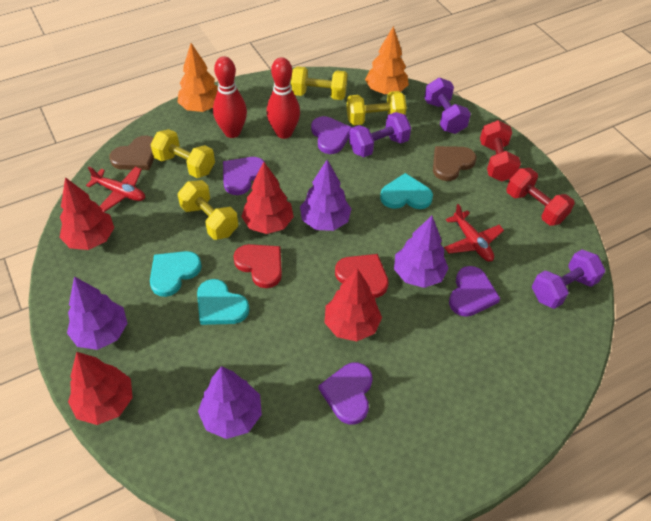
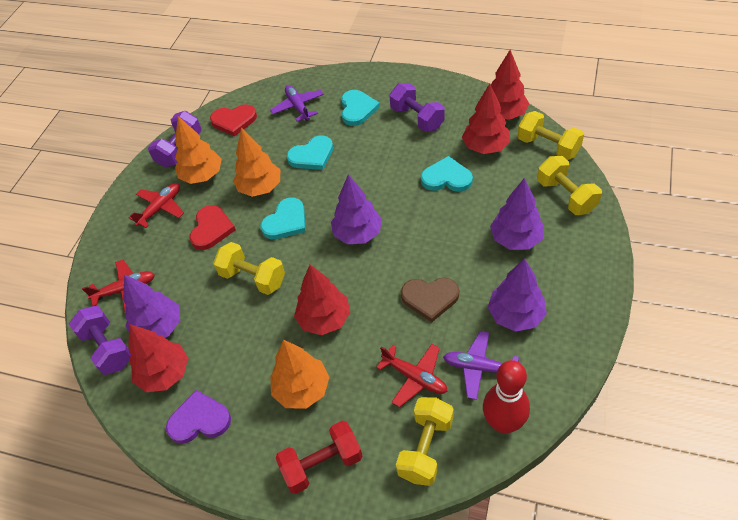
brown heart: [109,136,154,170] [433,146,477,181] = 2 -> [401,278,459,322] = 1
orange tree: [177,43,218,112] [365,26,409,94] = 2 -> [175,116,222,184] [233,128,280,197] [271,339,330,409] = 3
purple heart: [223,157,264,195] [311,116,352,154] [318,362,373,424] [449,266,501,317] = 4 -> [166,390,231,444] = 1
purple plane: none = 0 -> [270,85,324,122] [443,331,521,400] = 2
red bowling pin: [213,56,247,138] [267,57,300,139] = 2 -> [483,360,530,434] = 1
red dumbbell: [480,120,521,182] [506,168,575,226] = 2 -> [275,421,362,494] = 1
red plane: [86,166,145,212] [444,204,504,261] = 2 -> [82,260,155,313] [129,183,184,228] [376,344,447,407] = 3
turquoise heart: [150,251,202,297] [197,279,250,325] [380,173,433,209] = 3 -> [260,197,306,239] [287,136,333,170] [341,90,380,126] [421,156,473,192] = 4

